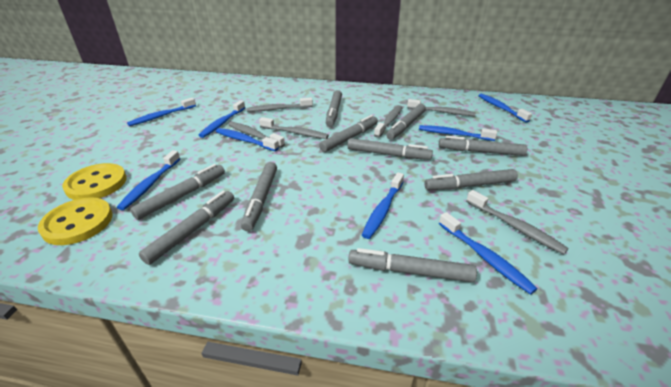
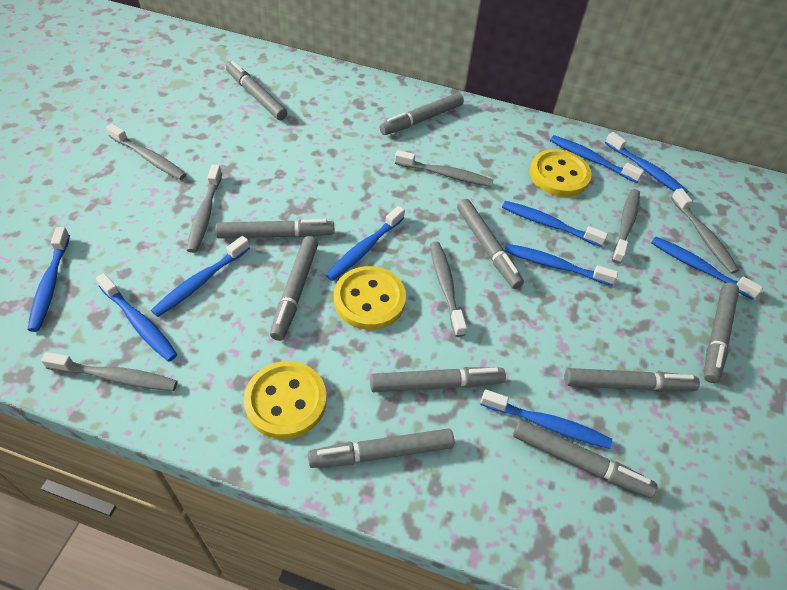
blue toothbrush: [117,150,180,210] [127,98,196,126] [199,100,245,138] [216,128,279,151] [362,172,404,239] [419,125,497,141] [439,212,537,295] [478,94,532,123] = 8 -> [28,227,70,332] [96,273,177,362] [151,236,250,317] [326,206,405,281] [480,389,612,449] [502,201,608,247] [505,244,618,286] [550,135,644,183] [605,132,688,193] [651,237,763,300] = 10
grey toothbrush: [229,122,285,148] [247,98,313,112] [259,117,329,139] [374,105,403,138] [407,99,476,116] [466,190,569,255] = 6 -> [41,352,177,391] [106,124,186,180] [187,165,222,253] [395,150,493,187] [430,241,467,337] [612,189,640,264] [671,188,739,274] = 7
yellow button: [38,197,113,245] [62,163,127,200] = 2 -> [244,361,327,439] [334,266,406,330] [530,149,592,197] = 3

